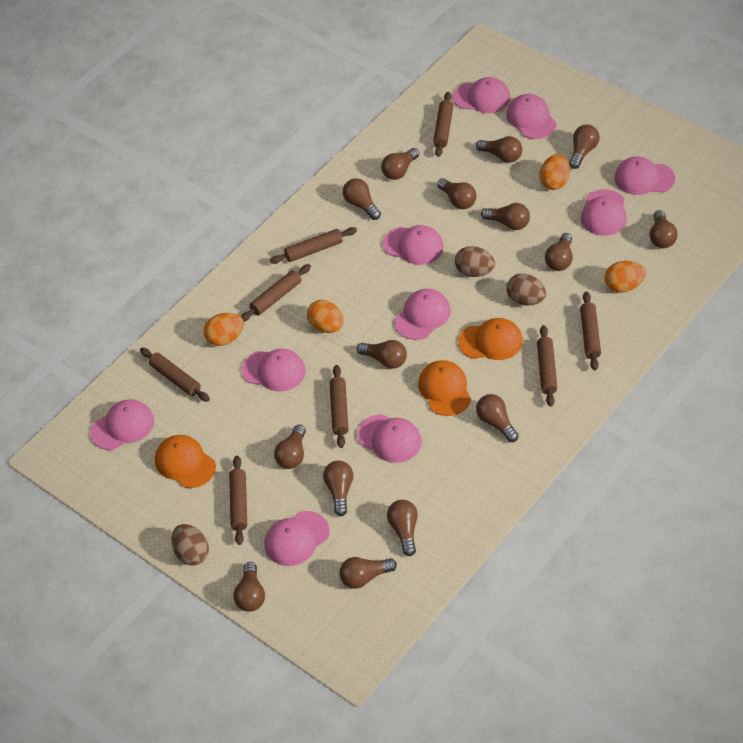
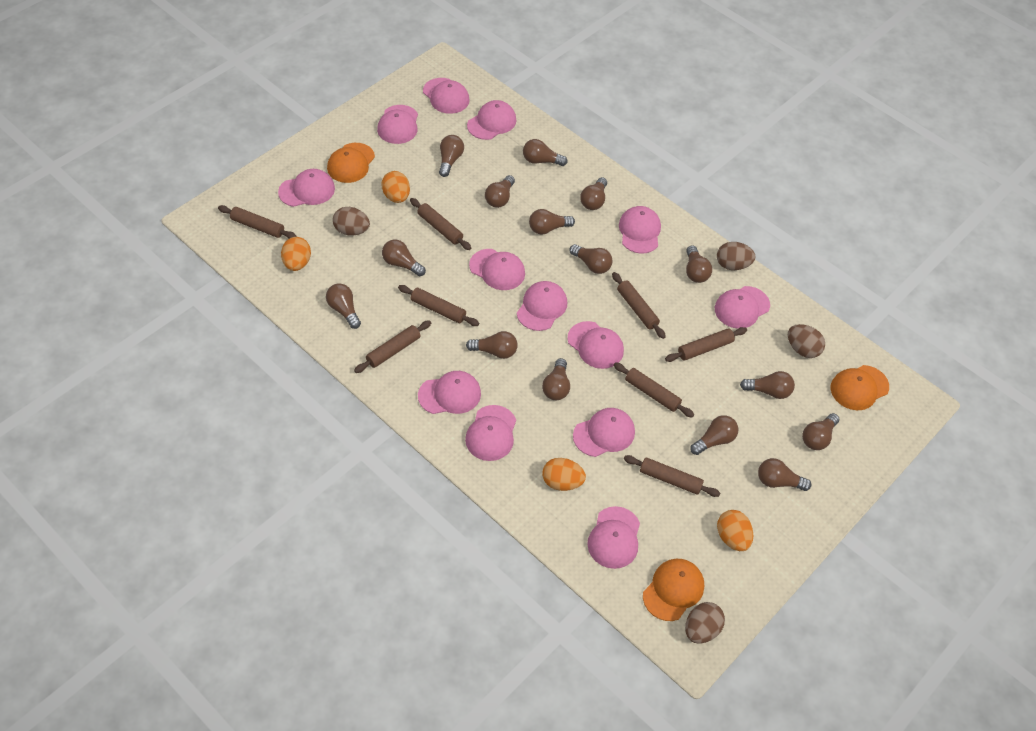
brown egg: [171,524,209,565] [455,246,495,277] [506,273,546,306] = 3 -> [333,207,370,236] [685,602,725,643] [717,242,755,270] [788,324,825,358] = 4
pink cap: [90,399,154,450] [242,349,306,391] [265,511,329,566] [357,414,422,463] [383,225,444,265] [394,289,451,340] [453,77,510,113] [506,94,557,139] [581,189,627,236] [614,156,675,195] = 10 -> [278,169,335,207] [377,105,418,144] [418,371,481,414] [423,78,469,114] [465,405,516,461] [467,100,516,140] [469,249,525,290] [517,281,567,331] [567,321,624,369] [573,408,635,457] [587,506,640,569] [619,206,661,254] [715,286,770,328] = 13

